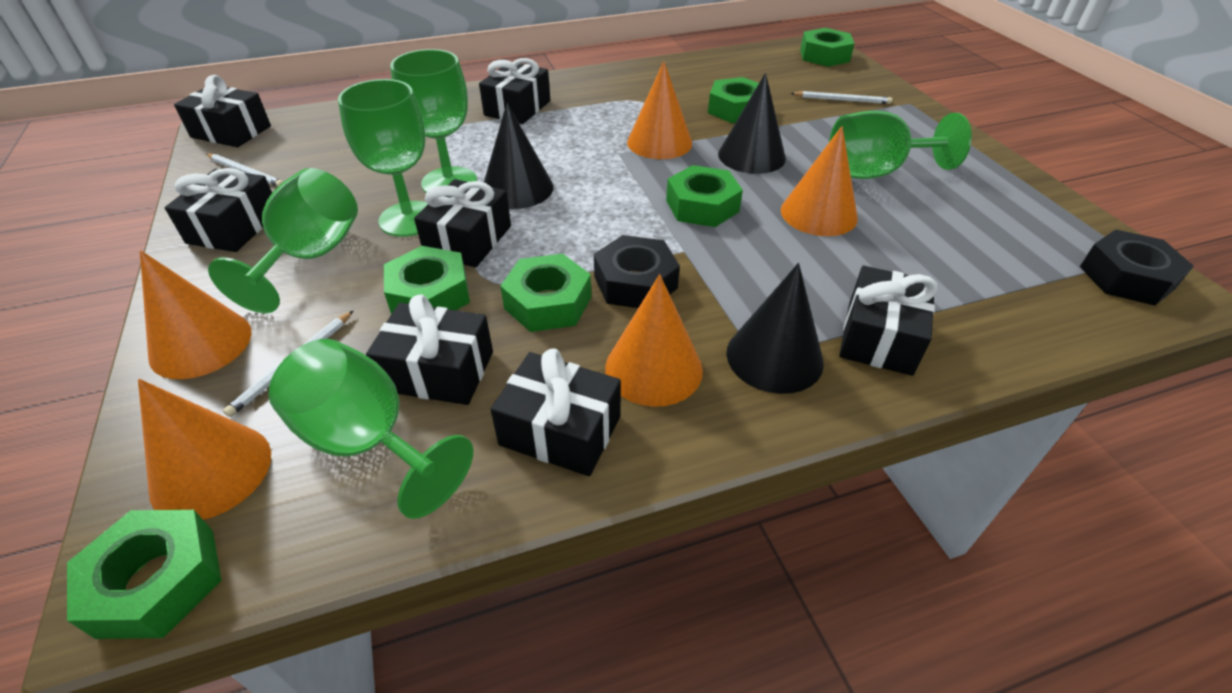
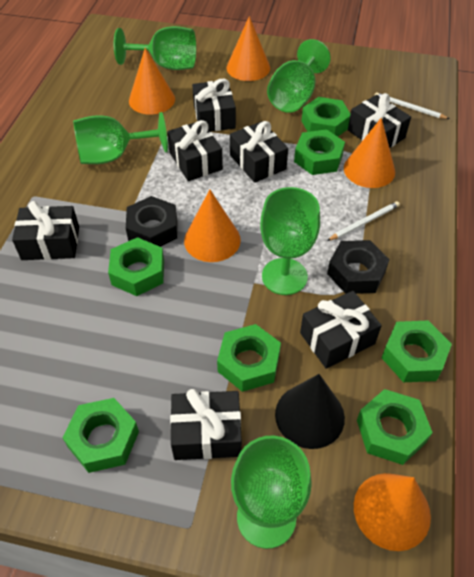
black cone: [484,103,553,209] [718,73,786,174] [726,263,824,394] = 3 -> [275,374,345,449] = 1
green nut: [67,510,222,639] [384,246,470,314] [500,254,591,332] [666,165,743,227] [708,77,759,123] [800,28,855,67] = 6 -> [62,398,139,473] [108,237,164,296] [217,324,281,392] [294,129,345,175] [302,97,350,137] [357,389,433,465] [382,320,452,382] = 7
white pencil: [206,153,283,187] [223,310,354,417] [790,91,892,104] = 3 -> [327,201,400,241] [374,92,449,119] = 2

